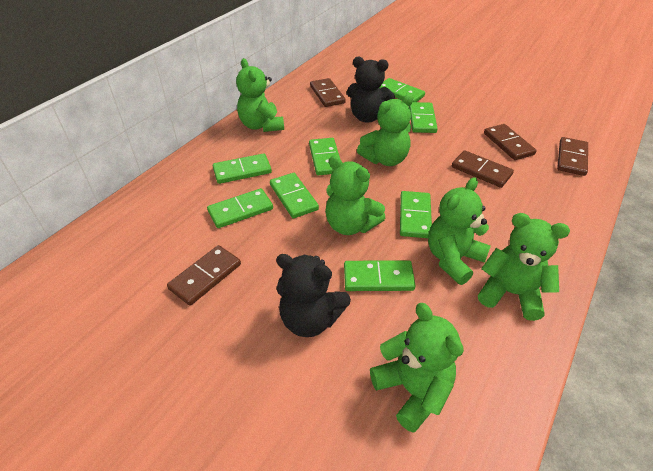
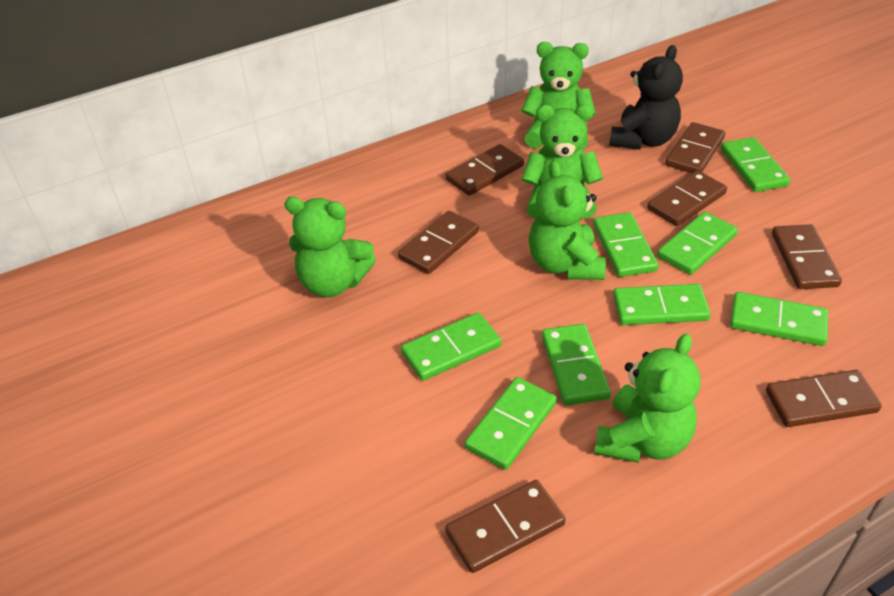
black teddy bear: [276,254,351,337] [347,57,395,123] = 2 -> [609,45,683,150] = 1
brown domino: [167,245,241,306] [310,78,346,107] [452,150,514,188] [484,124,537,160] [557,137,588,176] = 5 -> [398,211,479,274] [445,480,566,573] [446,144,524,196] [647,170,727,226] [665,122,725,173] [766,370,882,427] [772,224,842,289] = 7
green teddy bear: [236,58,284,132] [325,156,385,235] [357,94,414,166] [370,303,464,433] [428,177,491,285] [478,213,570,321] = 6 -> [284,197,376,297] [521,42,596,150] [522,104,603,219] [529,160,606,280] [594,333,700,463] = 5

